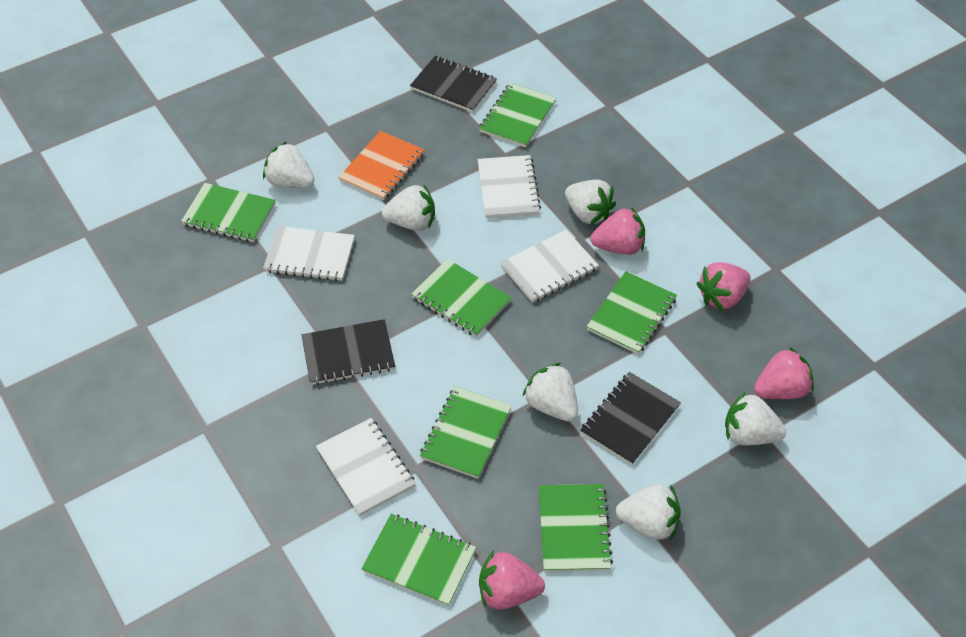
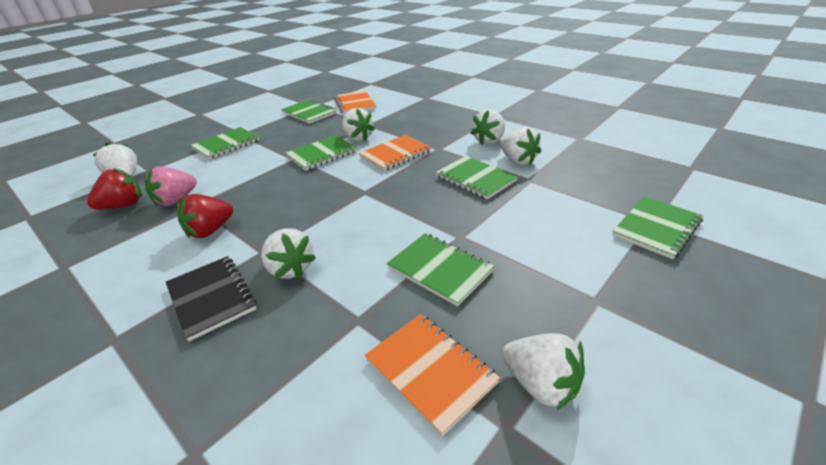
black notebook: [302,319,395,385] [410,56,497,112] [580,372,681,465] = 3 -> [166,256,257,341] = 1
green notebook: [181,183,275,242] [361,514,476,606] [411,259,512,337] [420,386,512,479] [479,83,556,148] [539,484,613,572] [586,271,677,354] = 7 -> [190,127,260,160] [281,99,337,124] [286,135,357,171] [386,233,494,307] [436,156,518,199] [612,196,703,259] = 6
orange notebook: [338,131,424,200] = 1 -> [334,91,376,114] [359,135,431,171] [365,314,500,436] = 3
pink strawberry: [479,551,545,610] [591,207,645,255] [696,262,751,310] [754,347,814,399] = 4 -> [144,166,197,207] = 1
red strawberry: none = 0 -> [87,168,142,209] [177,194,233,238] = 2
white notebook: [263,226,355,281] [316,418,416,516] [478,155,541,218] [500,230,599,303] = 4 -> none = 0

